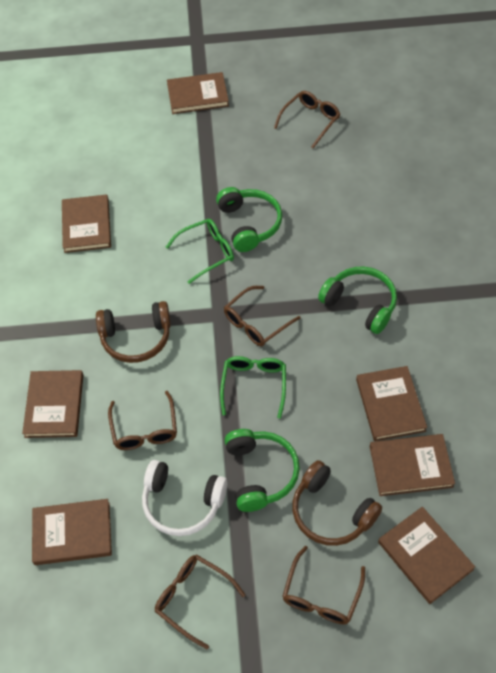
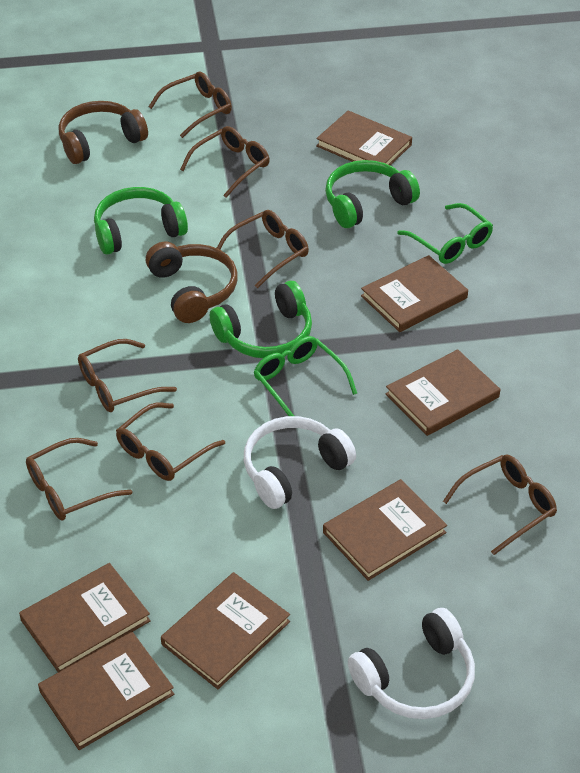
brown glasses: [108,391,177,450] [154,554,245,649] [224,286,301,347] [274,91,340,148] [282,546,365,625] = 5 -> [26,438,132,520] [78,339,177,412] [116,403,225,481] [148,71,232,138] [180,126,270,198] [217,210,309,288] [443,455,557,555] = 7
white headphones: [142,460,228,536] = 1 -> [244,416,356,509] [348,608,475,719] = 2

